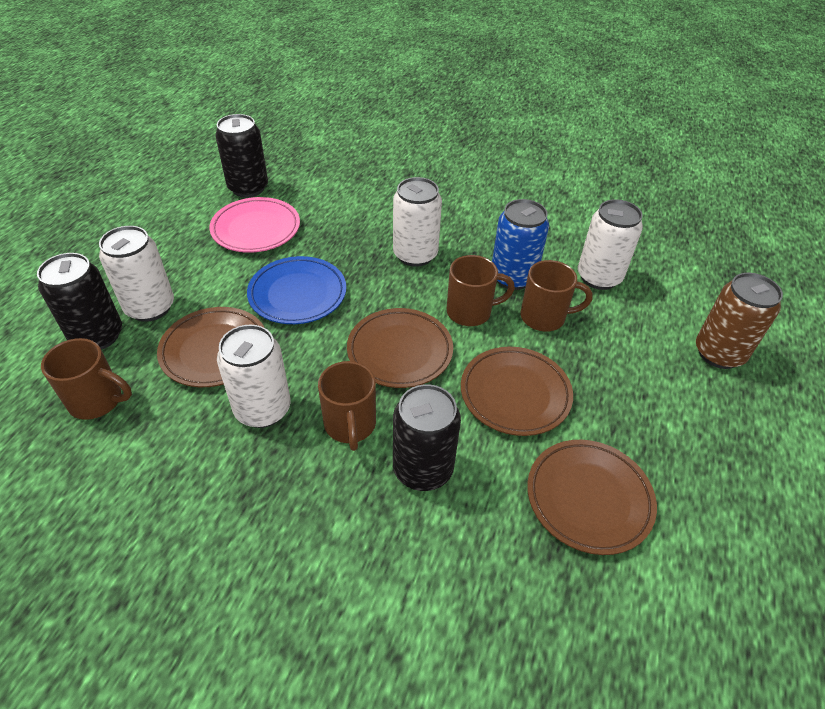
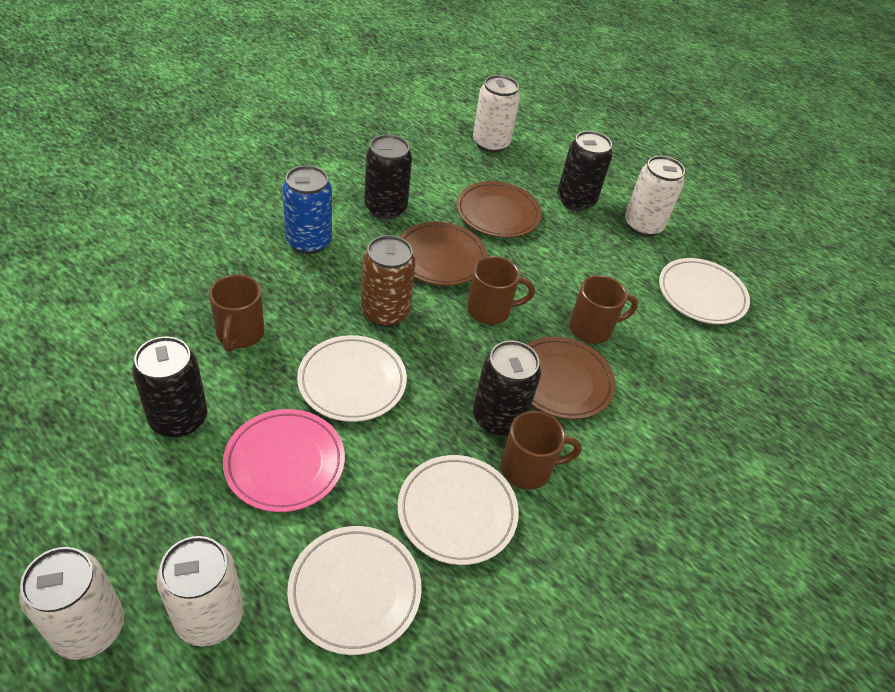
black can: [37,253,122,350] [215,114,268,198] [393,384,461,491] = 3 -> [132,336,207,438] [364,135,412,219] [473,341,541,436] [557,131,612,211] = 4
blue plate: [247,256,346,324] = 1 -> none = 0
brown plate: [157,307,265,387] [347,308,453,388] [461,347,573,436] [527,440,657,555] = 4 -> [400,222,487,286] [456,181,542,238] [527,336,616,419] = 3
white plate: none = 0 -> [287,526,422,655] [297,335,407,422] [398,455,519,565] [659,258,750,324] = 4

